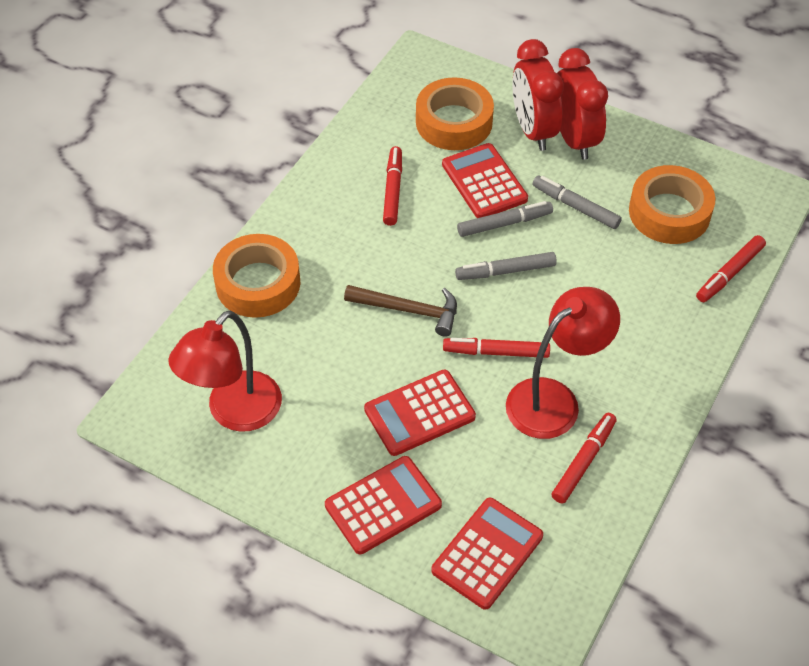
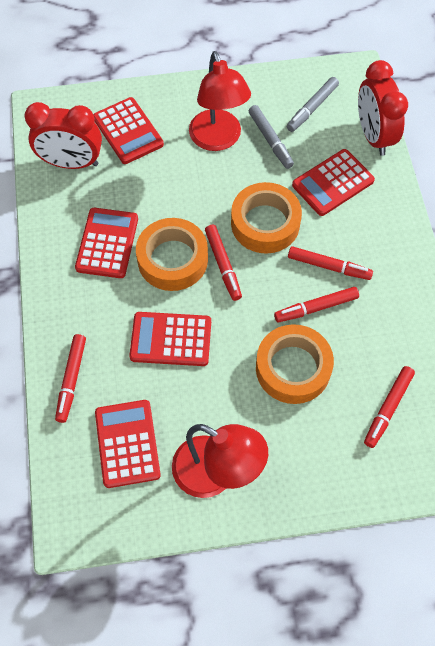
brown hammer: [344,285,457,337] = 1 -> none = 0
grey marker: [455,252,557,280] [457,201,553,237] [533,176,622,229] = 3 -> [249,105,294,169] [287,77,339,132] = 2
red calculator: [325,456,442,554] [364,370,476,456] [431,498,543,609] [442,143,528,218] = 4 -> [75,208,138,278] [93,97,164,164] [95,400,161,488] [129,312,211,366] [292,149,375,216] = 5
red marker: [383,146,402,226] [443,338,550,358] [551,413,617,504] [696,235,766,302] = 4 -> [55,334,86,423] [205,225,242,301] [274,287,359,322] [288,246,373,280] [364,366,415,448] = 5

